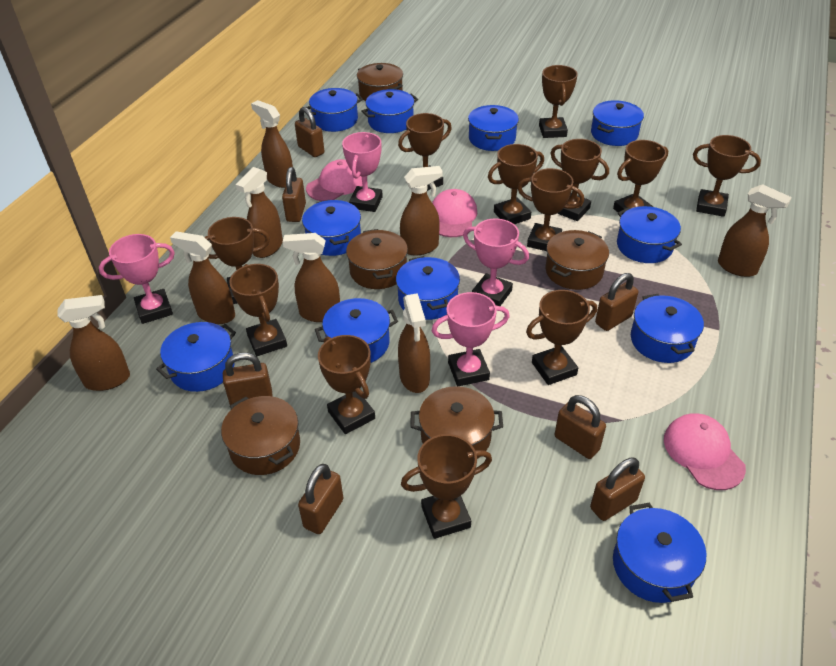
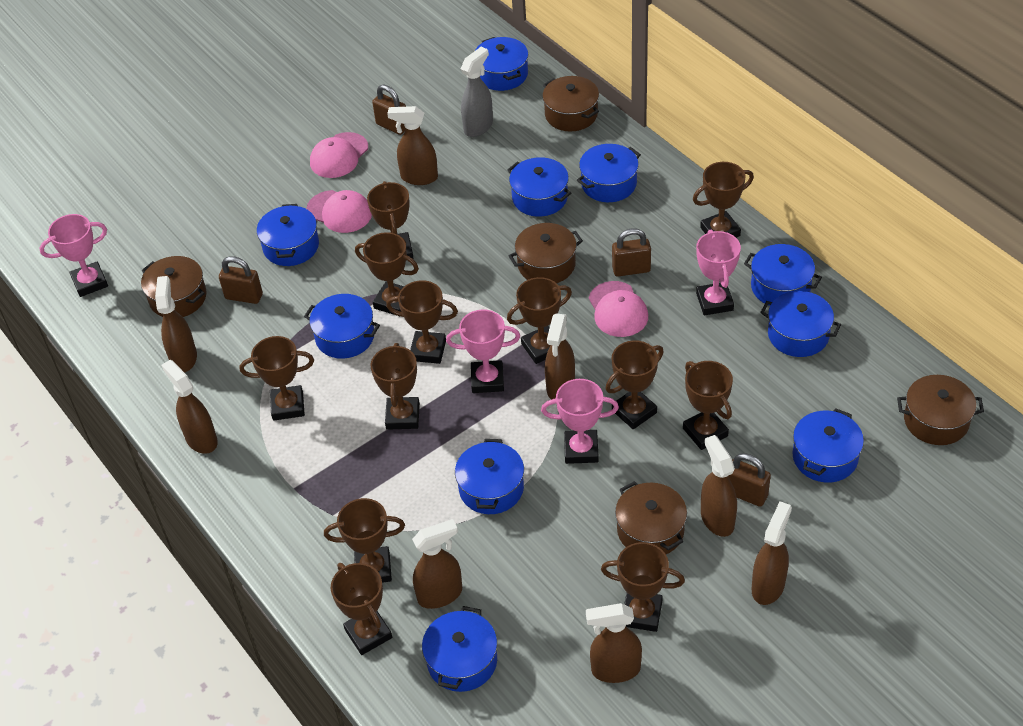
blue pot: [156,322,236,392] [302,200,361,256] [306,88,363,132] [315,298,398,363] [361,89,418,133] [396,256,460,320] [468,105,519,151] [591,100,644,146] [613,502,706,603] [617,206,682,263] [631,294,704,363] = 11 -> [257,204,319,266] [304,294,380,359] [422,606,497,692] [455,439,524,514] [475,37,528,91] [507,157,571,217] [577,144,641,202] [744,244,822,306] [760,291,841,357] [792,408,864,483] = 10
brown padlock: [223,352,273,405] [282,167,306,222] [295,107,324,157] [298,464,343,534] [555,395,606,459] [590,457,645,521] [595,273,638,331] = 7 -> [219,256,263,304] [372,85,406,135] [612,228,651,276] [728,453,771,507] = 4
grey spray bottle: none = 0 -> [461,47,493,137] = 1

